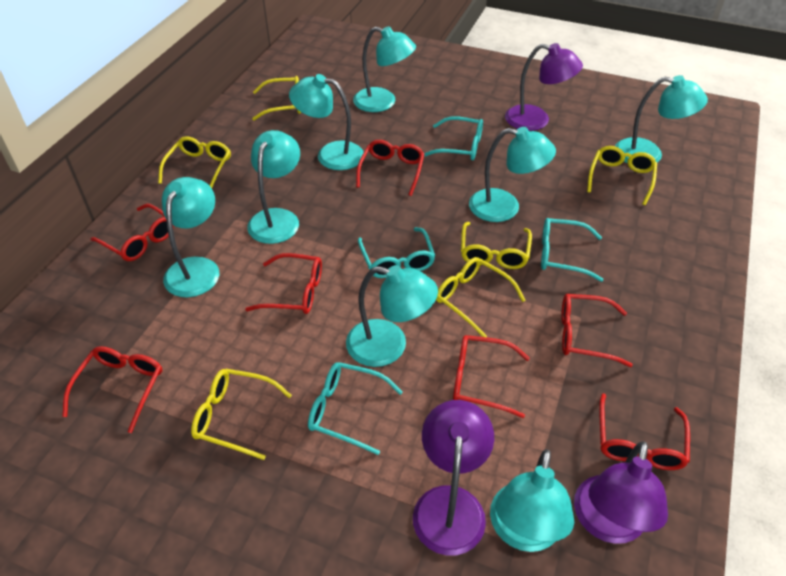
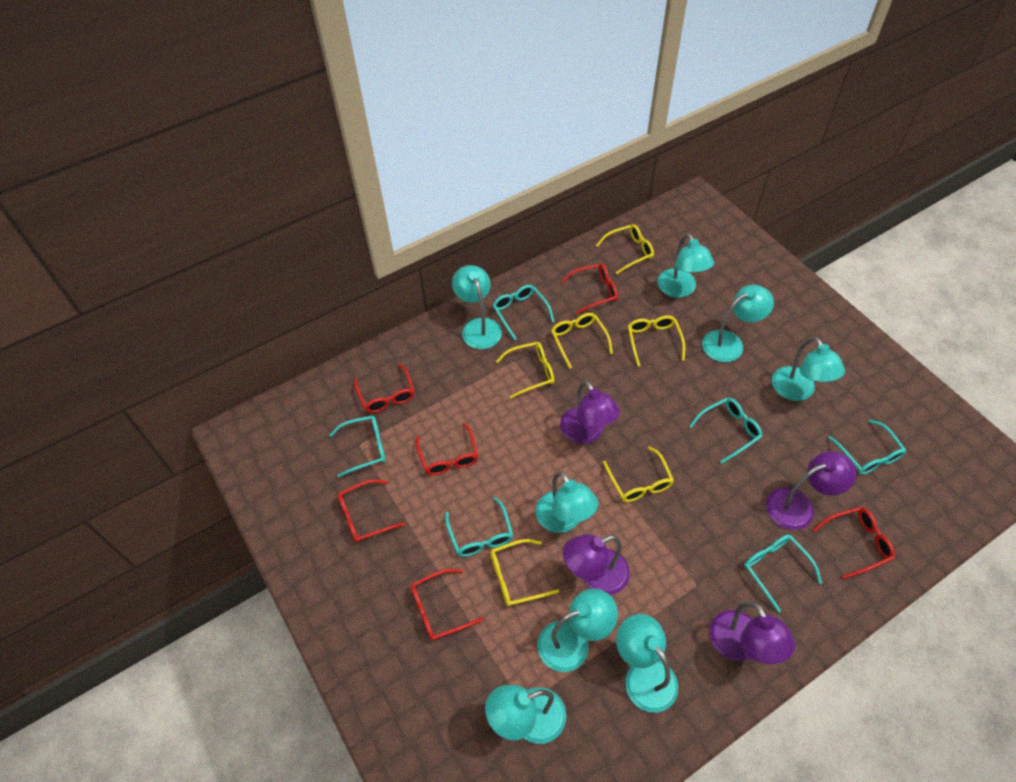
purple lamp: [413,400,494,556] [505,43,583,131] [574,441,668,544] = 3 -> [560,381,620,444] [563,534,630,595] [709,602,795,664] [766,451,856,530] = 4
red glasses: [62,346,162,433] [90,204,174,261] [245,253,322,314] [356,140,424,196] [453,335,530,418] [561,294,633,367] [599,393,690,470] = 7 -> [338,479,406,542] [354,364,414,413] [411,569,484,641] [416,423,478,475] [561,264,618,314] [813,507,895,579] = 6
turquoise glasses: [308,362,403,455] [358,227,435,278] [424,116,483,160] [541,218,603,282] = 4 -> [329,415,386,477] [445,497,513,557] [492,285,554,340] [689,398,762,464] [744,534,822,613] [828,419,906,475] = 6

